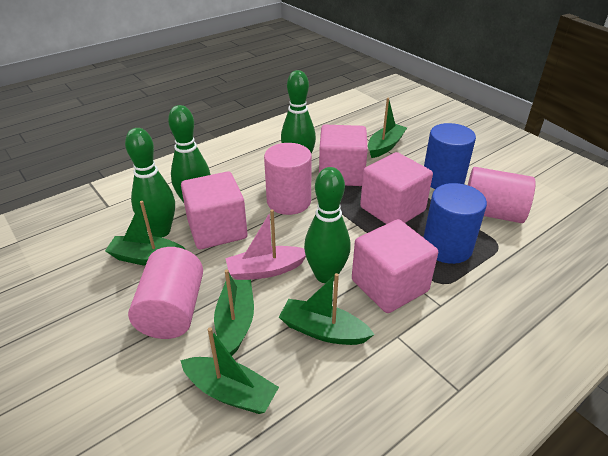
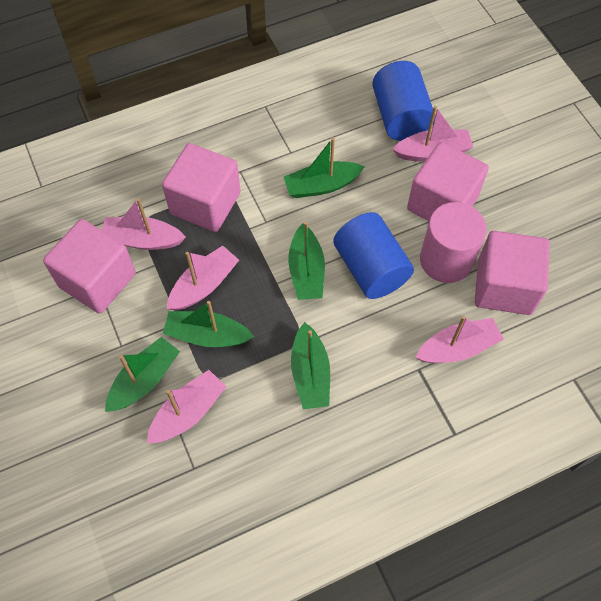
green bowling pin: [125,128,175,238] [168,105,211,203] [281,70,316,154] [304,167,351,283] = 4 -> none = 0
pink boat: [226,209,306,280] = 1 -> [102,198,186,250] [147,370,226,443] [167,246,239,311] [392,106,473,162] [415,316,504,363] = 5
pink cylinder: [128,247,203,339] [264,143,312,215] [468,167,536,223] = 3 -> [420,202,487,283] = 1

